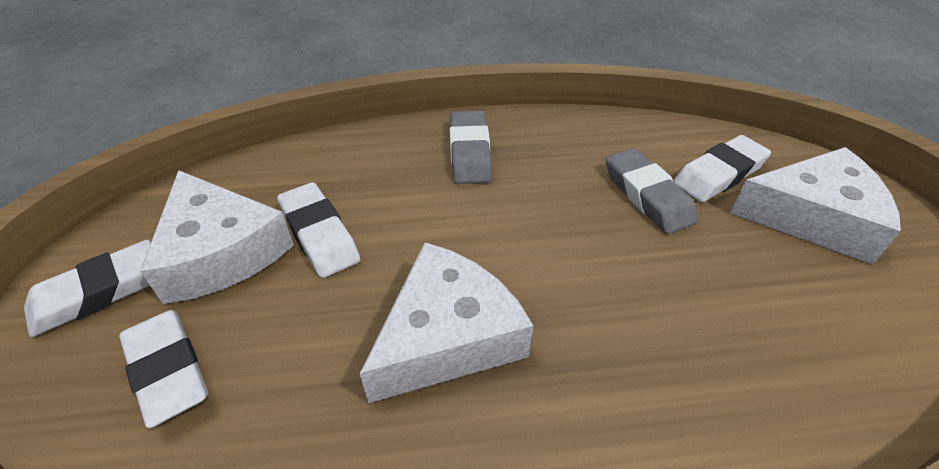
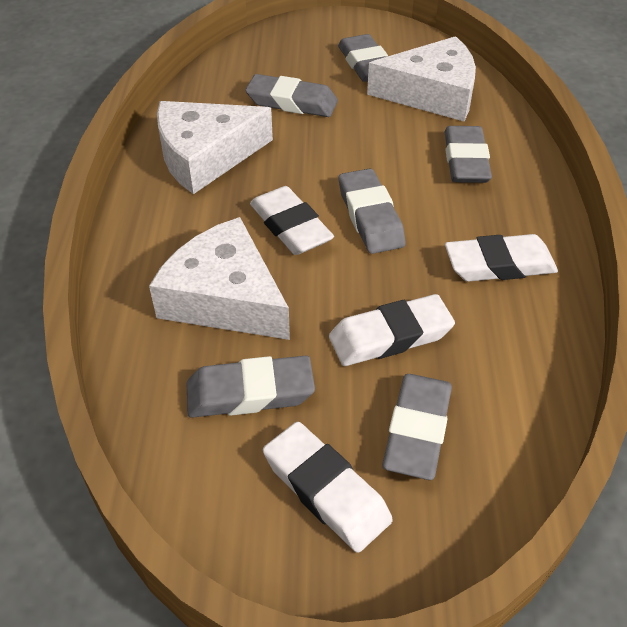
grey eraser: [450,111,492,184] [606,148,698,234] = 2 -> [187,356,315,418] [245,74,338,117] [338,34,388,82] [339,169,406,254] [382,374,452,480] [444,126,492,183] = 6

